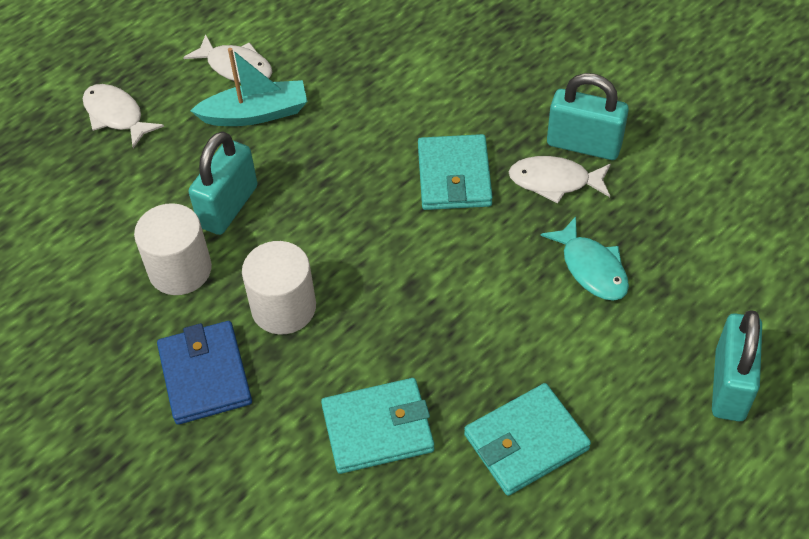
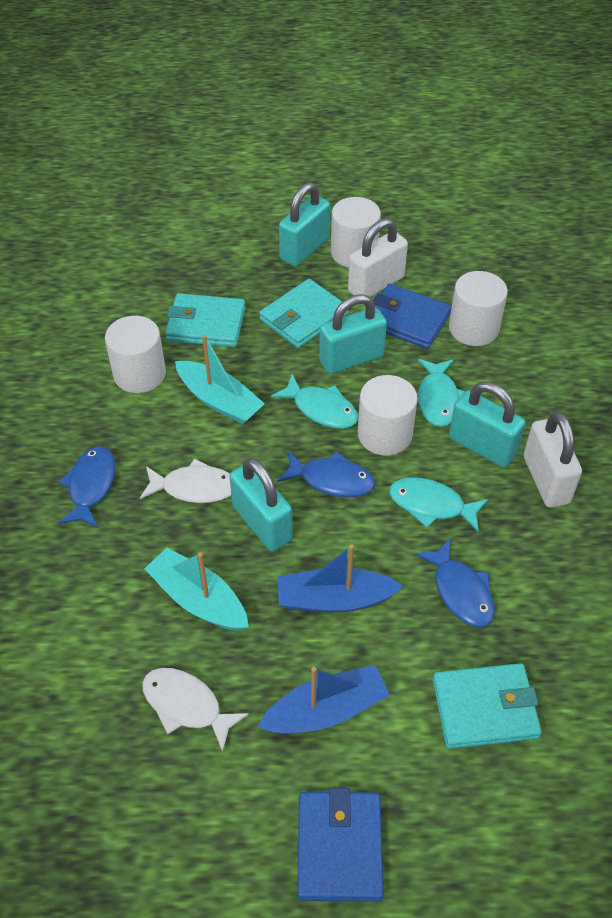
blue boat: none = 0 -> [257,665,390,734] [278,544,403,612] = 2
blue fish: none = 0 -> [58,446,116,528] [277,451,375,497] [415,538,495,628] = 3
blue wallet: [157,321,252,425] = 1 -> [297,788,384,902] [373,283,452,349] = 2
turquoise boat: [190,48,307,126] = 1 -> [144,548,249,631] [175,335,265,425] = 2
turquoise fish: [540,216,629,301] = 1 -> [271,374,358,429] [389,477,488,531] [418,359,465,427] = 3
turquoise padlock: [189,131,258,235] [547,73,629,160] [712,310,762,422] = 3 -> [229,457,293,551] [279,182,331,266] [319,294,387,374] [449,382,526,468] = 4
white cylinder: [134,203,212,295] [242,241,316,334] = 2 -> [105,316,166,393] [331,197,381,268] [358,375,418,456] [449,271,508,346] = 4
white fish: [82,84,164,148] [183,34,272,83] [509,156,611,204] = 3 -> [140,459,231,503] [142,668,249,752] = 2
white padlock: none = 0 -> [348,218,408,297] [524,412,582,507] = 2

